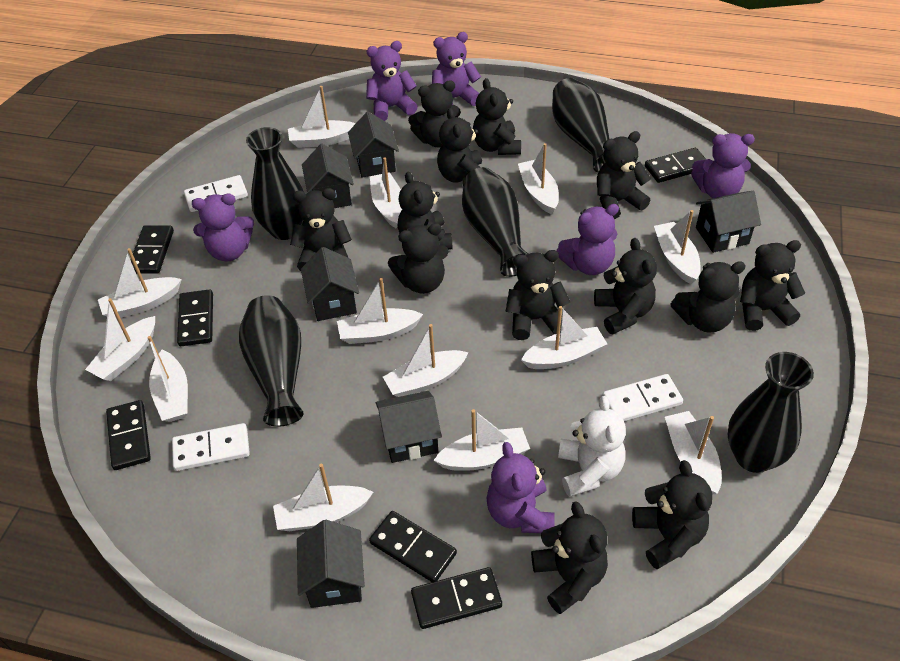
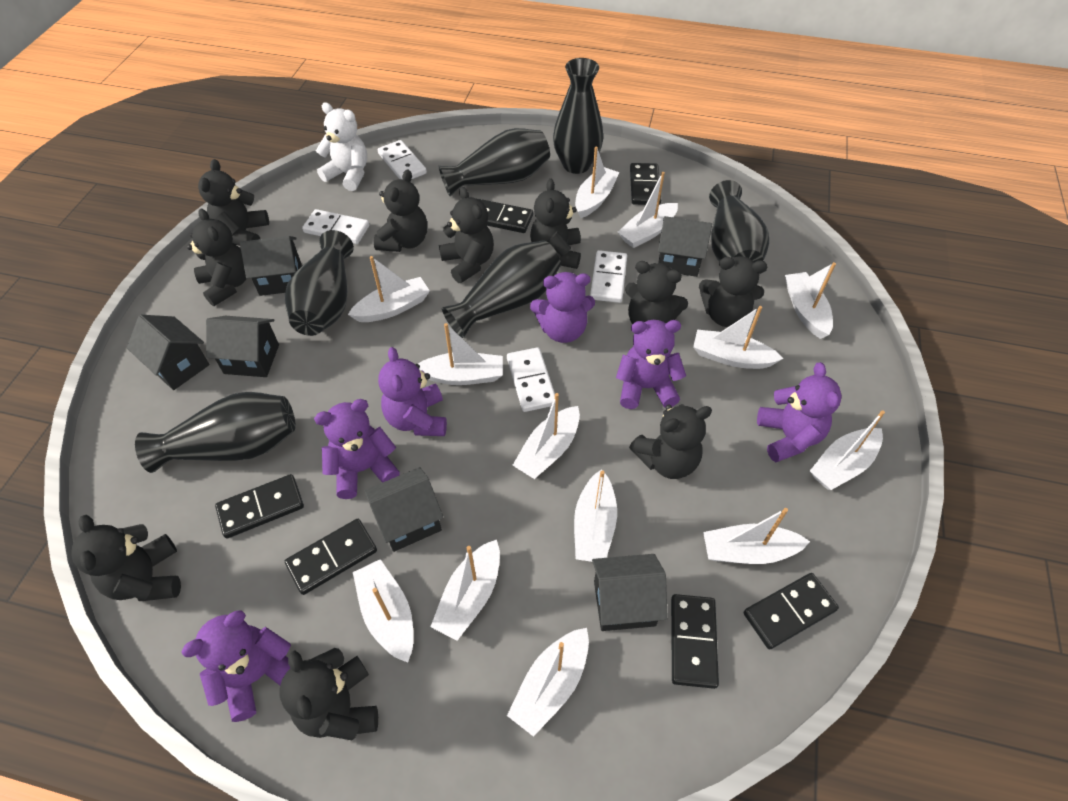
black teddy bear: [290,188,352,271] [388,223,449,294] [398,172,453,250] [408,80,461,147] [437,108,482,186] [473,78,521,155] [506,250,570,340] [531,501,608,614] [594,238,657,334] [597,131,651,219] [632,460,712,569] [670,261,746,333] [740,240,805,331] = 13 -> [71,514,181,601] [187,208,247,306] [198,159,269,246] [280,648,378,740] [374,169,427,252] [439,187,494,283] [530,179,581,269] [625,261,688,324] [629,404,712,479] [699,257,767,327] = 10
black vase: [239,295,304,427] [246,127,304,240] [462,167,528,277] [552,78,609,173] [728,352,814,473] = 5 -> [135,392,296,473] [285,230,354,336] [438,128,550,197] [442,241,561,338] [553,58,603,174] [709,180,769,262] = 6
white domino: [172,423,250,471] [184,175,248,212] [602,374,683,421] = 3 -> [302,209,369,244] [378,140,427,179] [507,347,555,412] [590,250,627,303] = 4

